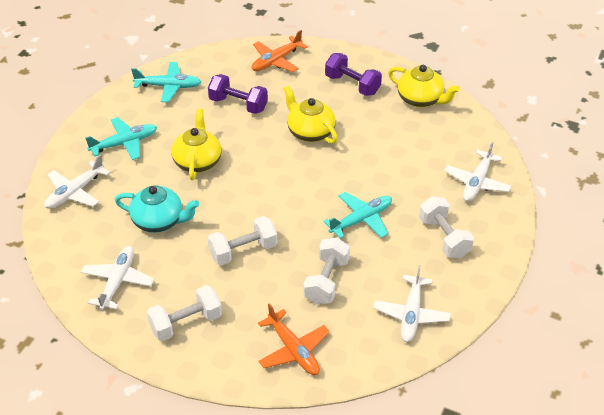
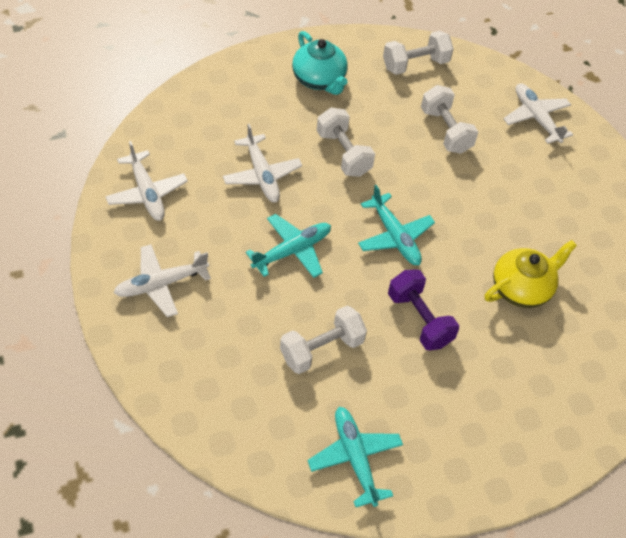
orange plane: [252,30,308,72] [258,303,330,375] = 2 -> none = 0
purple dumbbell: [208,74,268,114] [325,53,382,96] = 2 -> [388,269,459,351] = 1
yellow teapot: [171,109,221,180] [283,85,338,144] [388,65,460,108] = 3 -> [485,240,577,308] = 1

